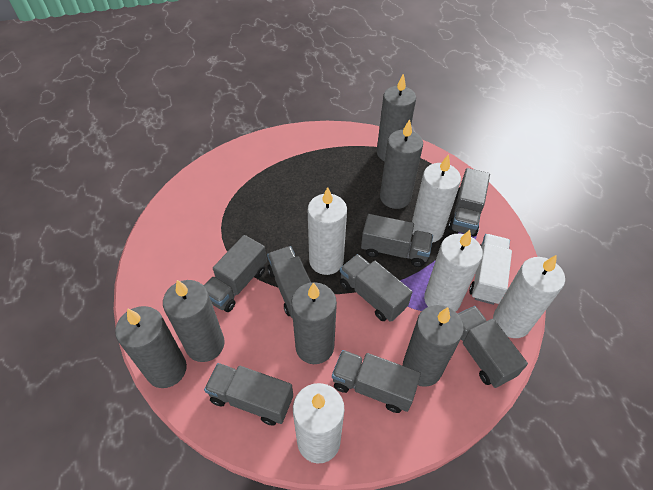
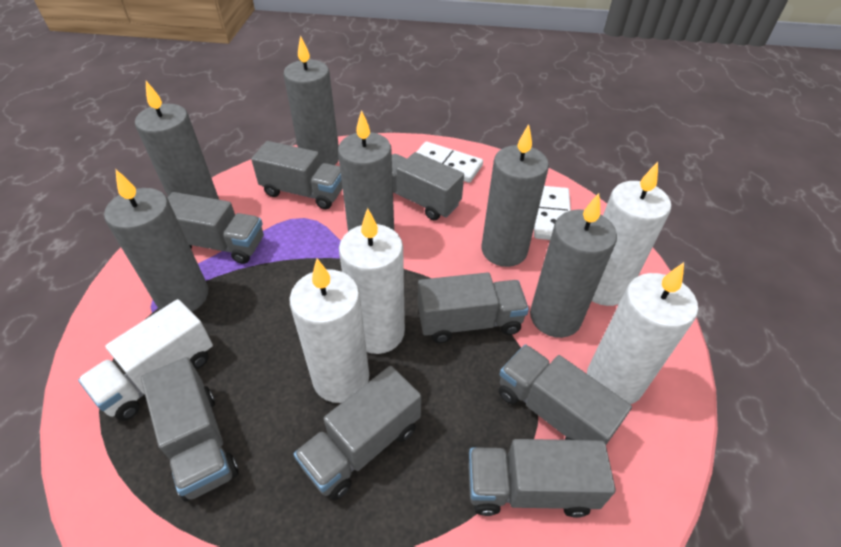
white candle: [293,383,345,464] [308,187,347,275] [412,154,461,243] [424,230,483,312] [493,255,565,338] = 5 -> [289,258,369,403] [339,208,405,354] [587,262,698,404] [592,162,671,306] = 4
white domino: none = 0 -> [417,141,483,183] [534,186,571,240] = 2

